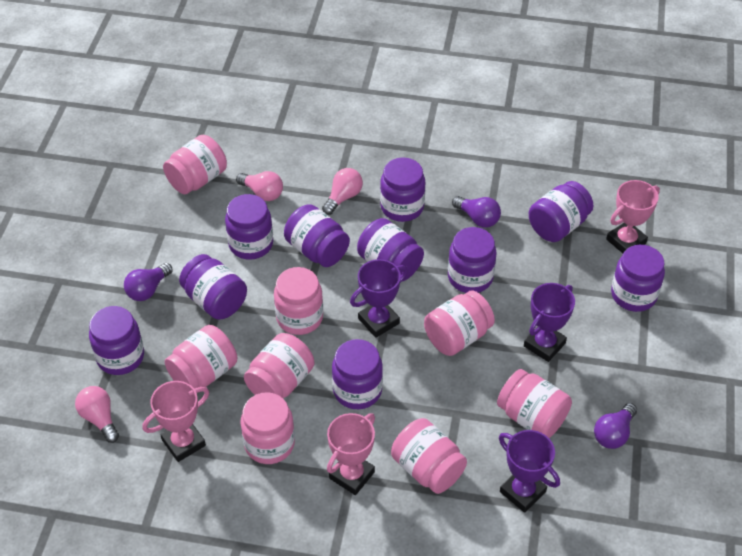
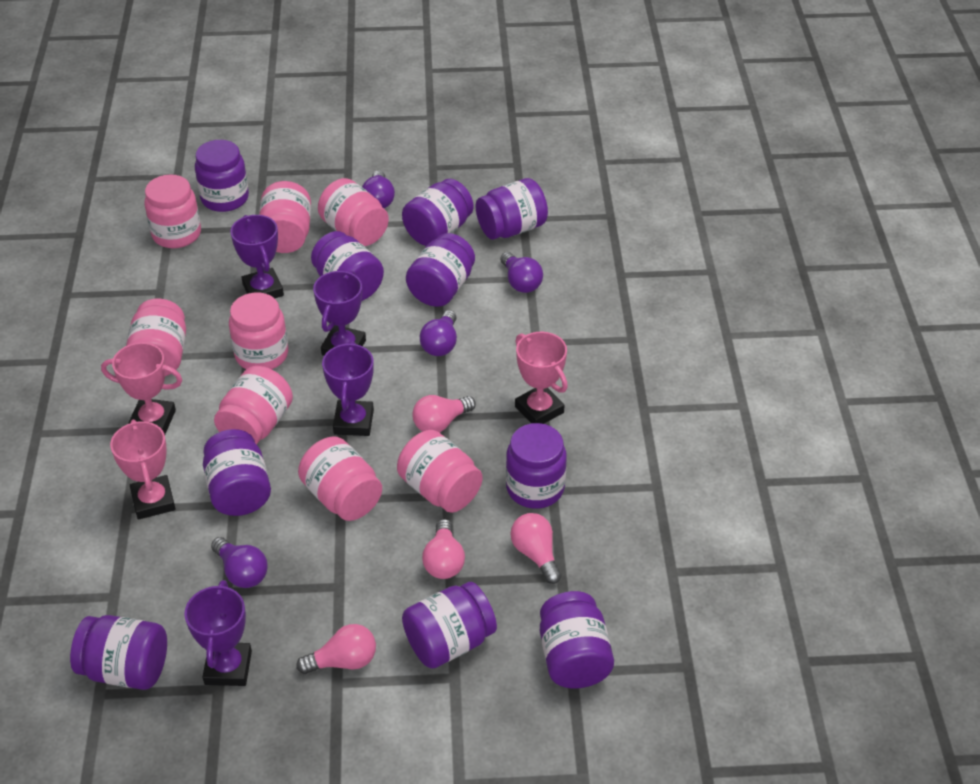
pink light bulb: [75,386,119,443] [236,171,283,201] [322,168,363,215] = 3 -> [296,624,376,674] [412,395,476,433] [422,519,465,579] [511,513,562,584] = 4
purple light bulb: [124,263,173,301] [452,196,501,228] [594,403,637,449] = 3 -> [211,537,268,588] [362,170,395,208] [420,310,457,356] [500,252,543,293] = 4
purple trophy: [350,259,408,338] [499,430,560,513] [524,283,575,362] = 3 -> [184,580,252,686] [230,215,284,298] [313,270,366,356] [322,341,374,436] = 4

